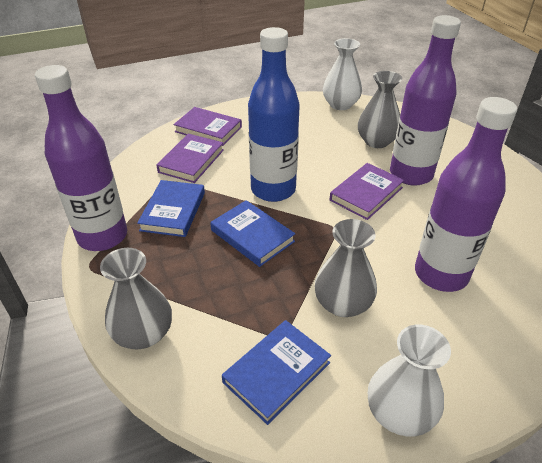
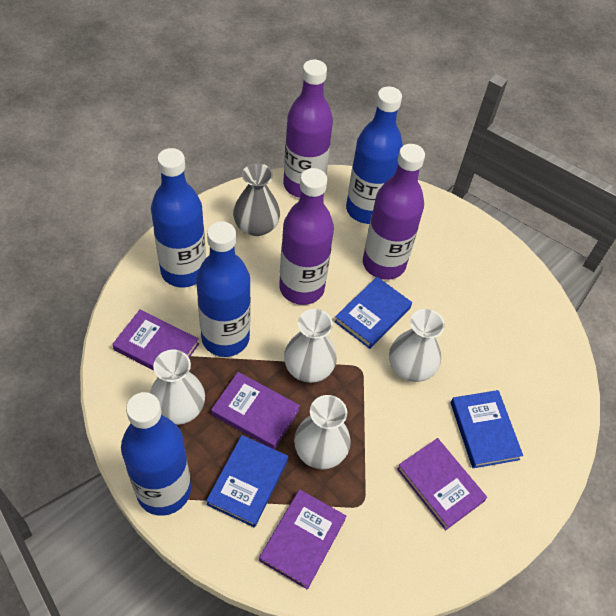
blue bottle: [248,27,300,202] = 1 -> [121,392,191,516] [151,148,206,288] [196,221,251,357] [346,86,403,224] = 4
grey vase: [100,248,172,349] [315,219,377,317] [358,71,402,148] = 3 -> [233,163,280,236] = 1
purple book: [156,134,224,183] [173,107,242,146] [329,163,404,220] = 3 -> [112,309,199,371] [211,372,300,449] [259,489,346,590] [397,438,487,530] = 4
white vase: [323,38,362,110] [368,325,451,436] = 2 -> [150,349,205,425] [284,309,337,383] [294,395,351,470] [389,309,445,382] = 4

